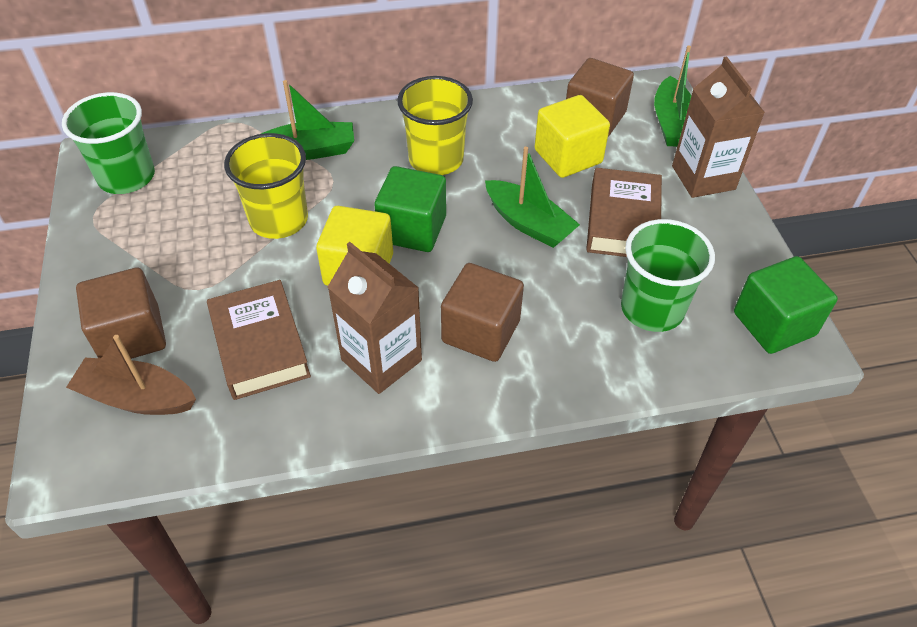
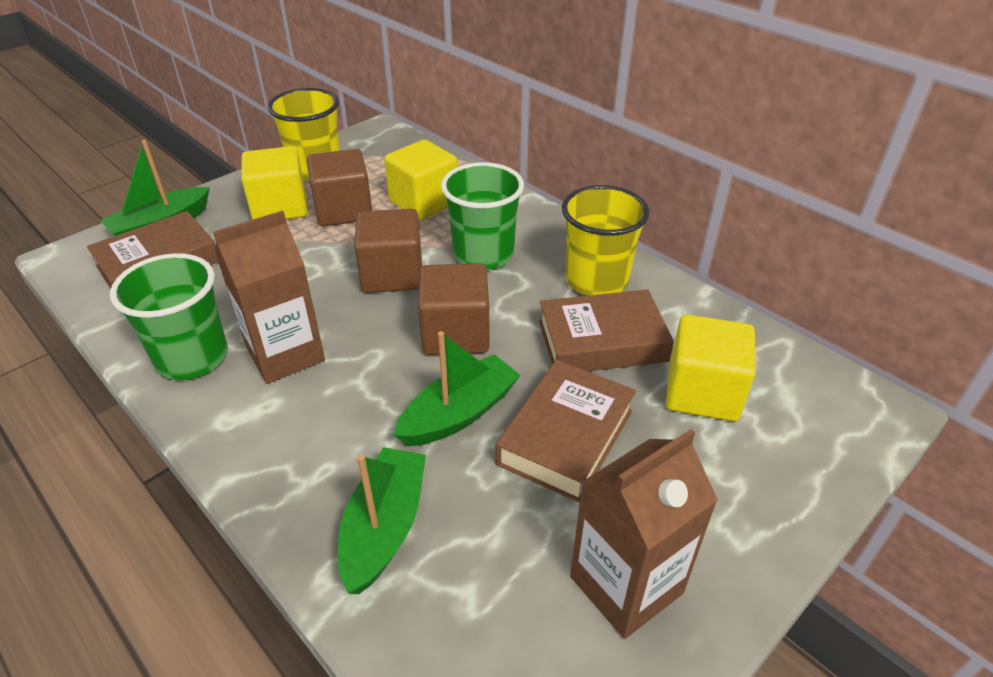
brown boat: [66,335,196,415] = 1 -> none = 0
brown book: [207,280,311,400] [586,168,662,257] = 2 -> [87,211,218,289] [496,360,636,503] [539,289,674,371] = 3
green cube: [374,166,446,252] [734,256,838,354] = 2 -> none = 0
yellow cube: [316,206,393,286] [534,95,610,178] = 2 -> [241,146,308,220] [384,140,458,220] [666,314,756,422] = 3

